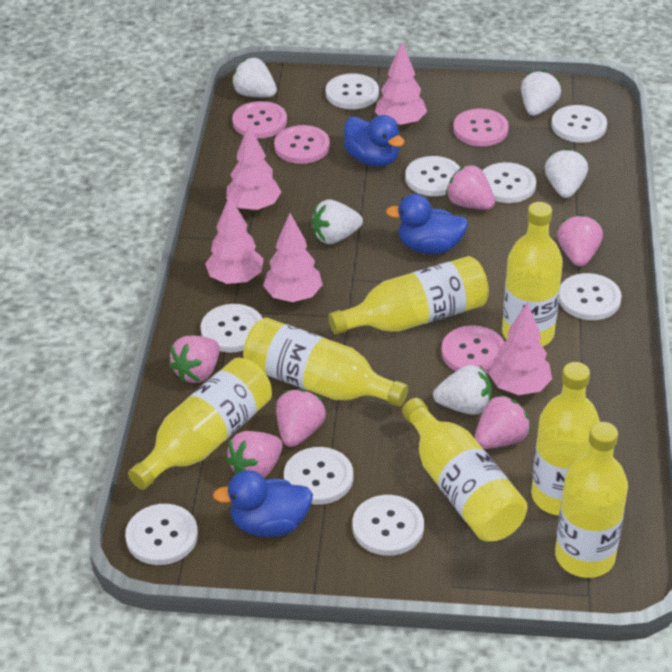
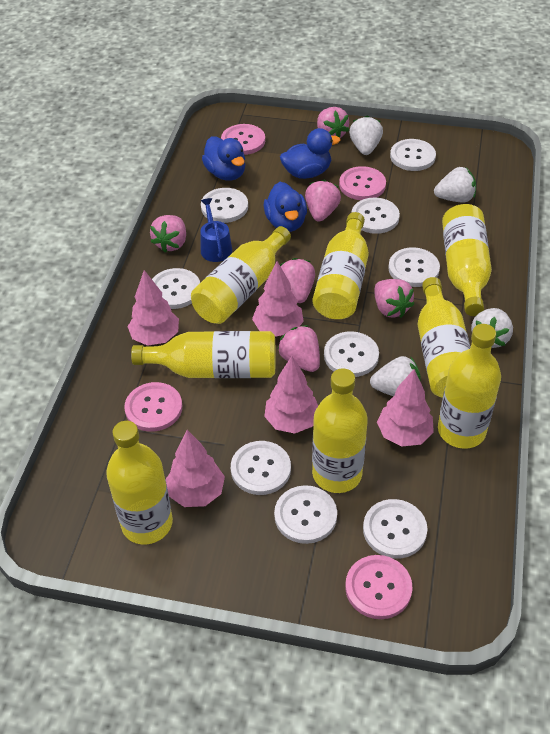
blue watering can: none = 0 -> [200,198,232,262] = 1
white strawberry: [232,58,277,97] [311,199,363,244] [433,365,492,415] [521,70,561,116] [545,148,588,198] = 5 -> [349,116,383,155] [370,356,421,396] [434,167,476,203] [471,308,513,348] = 4
yellow bottle: [128,358,272,490] [243,318,408,407] [328,256,489,335] [402,398,527,542] [502,202,563,346] [531,362,600,516] [555,422,628,578] = 7 -> [106,421,173,544] [131,331,276,378] [191,226,291,324] [312,368,368,493] [313,212,369,319] [417,277,471,398] [438,324,501,449] [442,204,492,316] = 8

